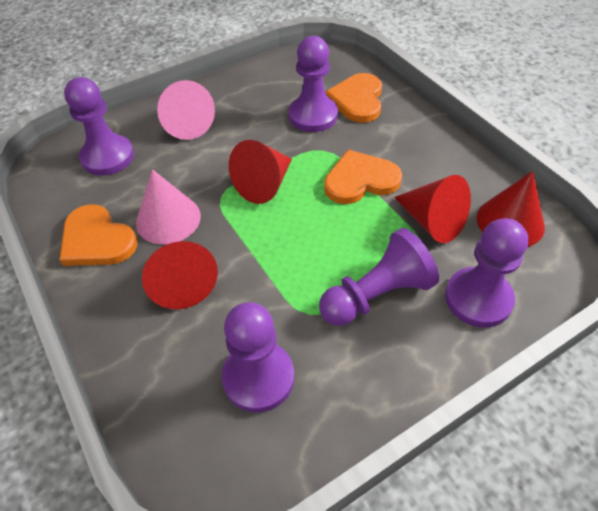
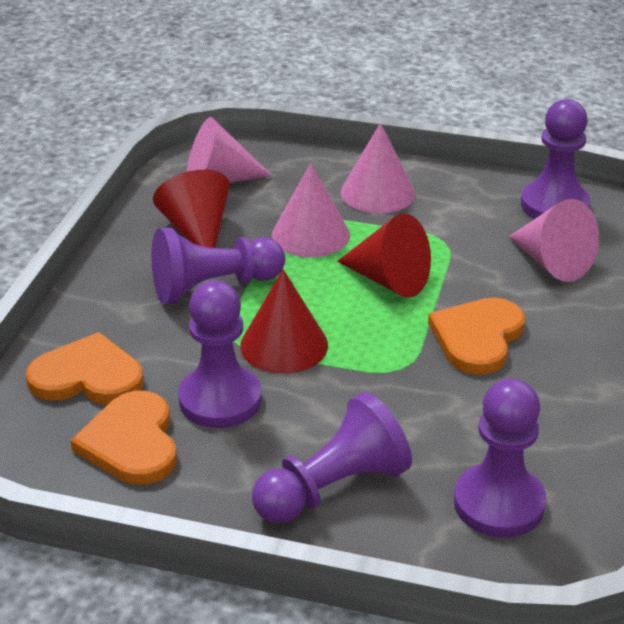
pink cone: [136,169,201,244] [157,80,215,140] = 2 -> [187,117,272,183] [272,163,350,257] [341,123,415,213] [509,199,599,282] = 4
red cone: [142,241,218,309] [229,140,292,204] [394,175,471,243] [477,171,545,247] = 4 -> [153,170,230,248] [240,269,328,374] [337,213,431,298] = 3

